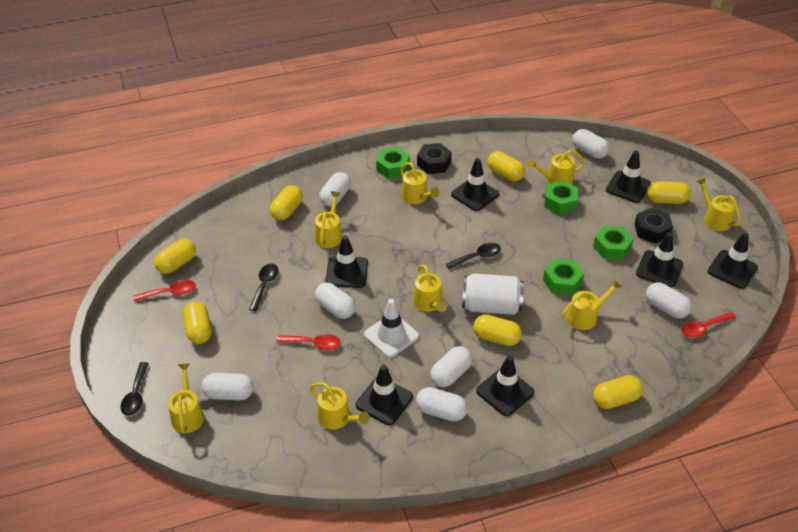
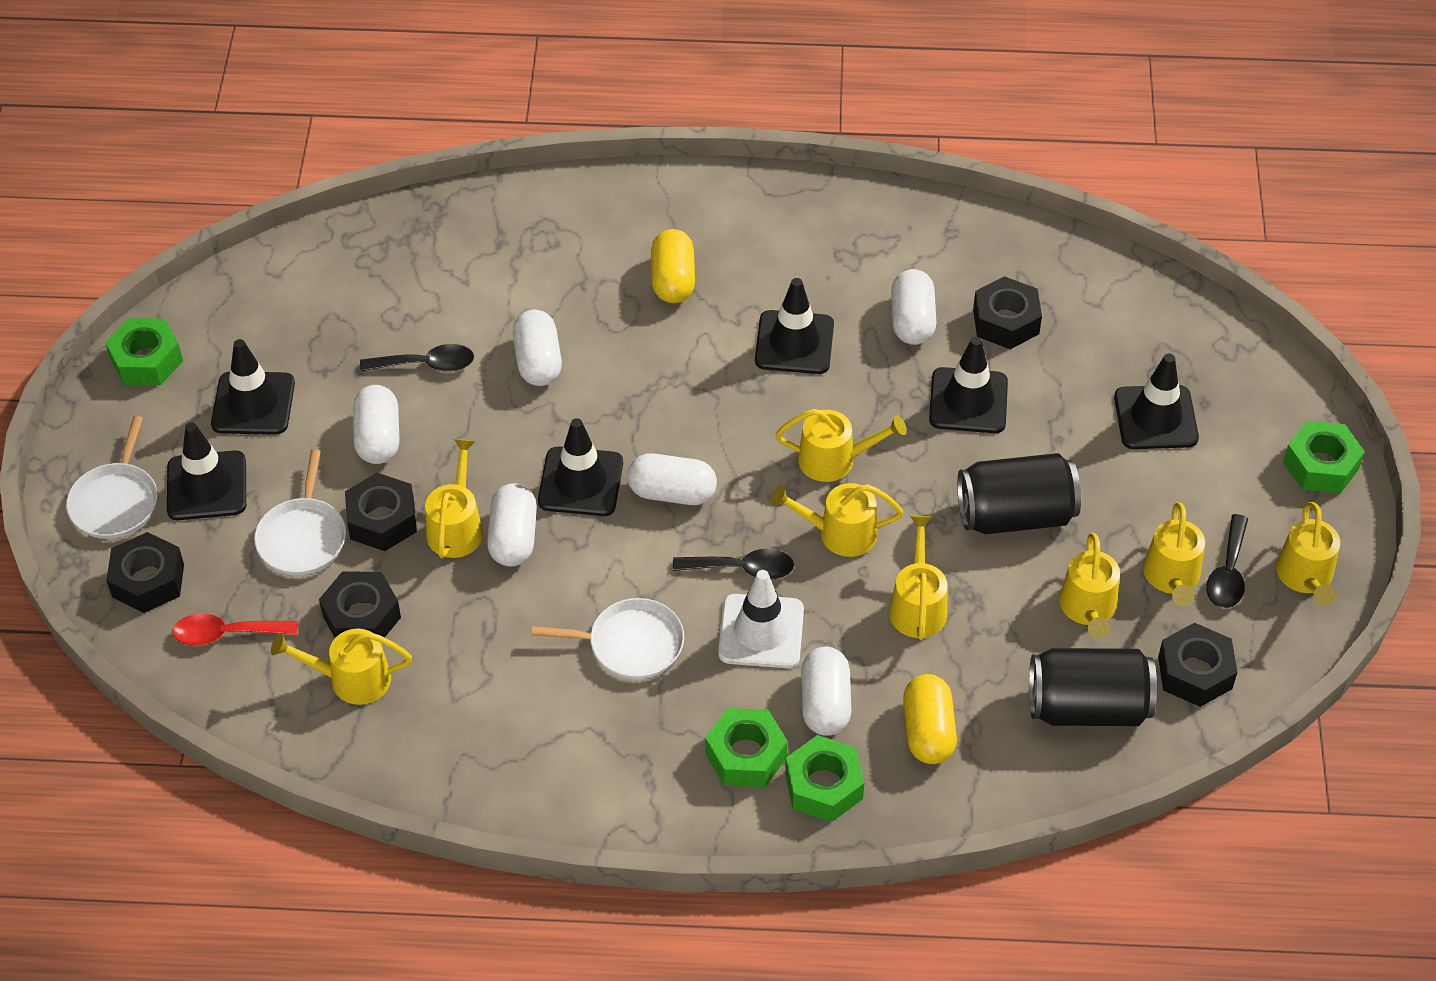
black can: none = 0 -> [957,453,1081,534] [1029,648,1157,726] = 2
black nut: [417,143,452,174] [634,208,673,244] = 2 -> [106,532,184,613] [319,571,401,638] [345,473,417,551] [973,276,1042,349] [1158,623,1237,707] = 5
black traffic cone: [325,235,368,288] [356,365,413,425] [451,158,499,211] [476,355,534,416] [606,151,651,203] [636,232,683,287] [708,233,758,289] = 7 -> [167,423,246,520] [211,339,295,435] [538,418,623,516] [755,278,834,374] [929,337,1008,433] [1114,354,1199,449] = 6
red spoon: [133,280,196,302] [276,334,341,350] [681,312,736,338] = 3 -> [172,614,297,646] = 1
white can: [462,273,524,315] = 1 -> none = 0
white capsule: [201,373,254,400] [315,283,356,319] [319,172,351,207] [416,387,468,422] [430,346,472,387] [572,129,609,159] [646,282,692,319] = 7 -> [353,385,400,464] [487,483,537,567] [513,310,562,386] [627,453,717,505] [801,647,851,736] [891,269,936,345] = 6
white pan: none = 0 -> [66,416,157,539] [254,449,346,575] [532,598,684,679] = 3
yellow capsule: [154,239,196,274] [183,302,211,344] [270,185,303,220] [473,314,522,346] [487,151,525,181] [593,375,643,409] [647,181,691,204] = 7 -> [651,229,695,303] [903,674,957,764] = 2

